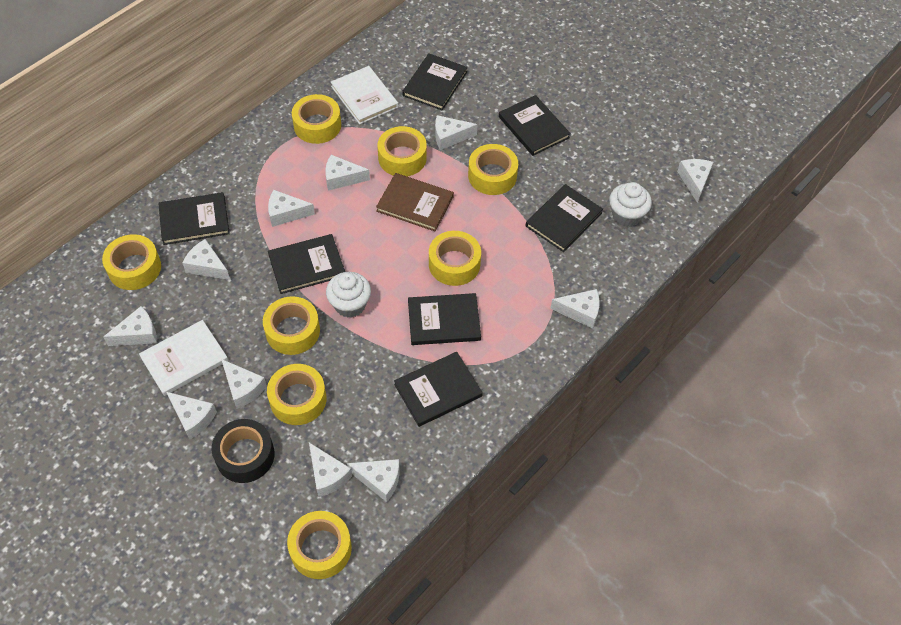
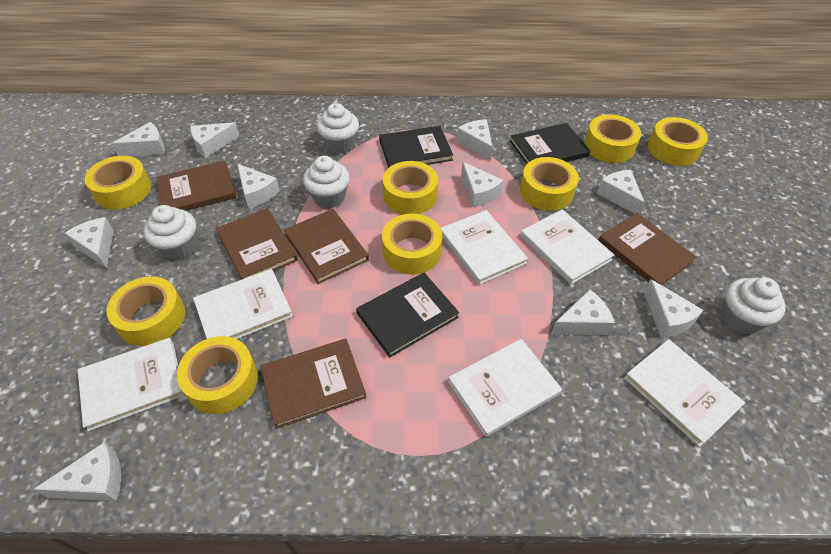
black book: [158,192,230,245] [268,234,345,294] [394,352,483,427] [402,53,468,110] [408,293,481,345] [499,95,571,156] [525,184,603,252] = 7 -> [356,273,459,358] [379,126,453,168] [510,123,590,164] = 3
black tape: [212,419,274,483] = 1 -> none = 0
brown book: [376,173,454,231] = 1 -> [156,161,236,211] [216,208,298,280] [260,339,367,429] [284,209,369,284] [598,213,697,285] = 5
white book: [139,320,228,396] [331,66,398,124] = 2 -> [78,338,185,431] [193,269,293,339] [441,210,528,285] [448,339,562,437] [520,209,614,285] [624,339,745,447] = 6
white cheese: [103,306,157,346] [166,392,217,440] [182,239,230,280] [221,359,267,409] [268,190,315,227] [309,443,352,497] [325,155,370,191] [347,459,400,502] [435,115,478,150] [550,289,600,329] [677,159,713,203] = 11 -> [33,442,121,501] [65,217,114,268] [112,122,165,156] [190,122,239,158] [237,164,280,208] [456,119,493,161] [461,162,503,207] [551,290,615,335] [597,170,645,214] [644,279,704,338] = 10
white cupcake: [326,272,371,318] [609,182,652,227] = 2 -> [144,205,197,260] [303,156,350,209] [317,103,359,154] [721,277,786,334] = 4

